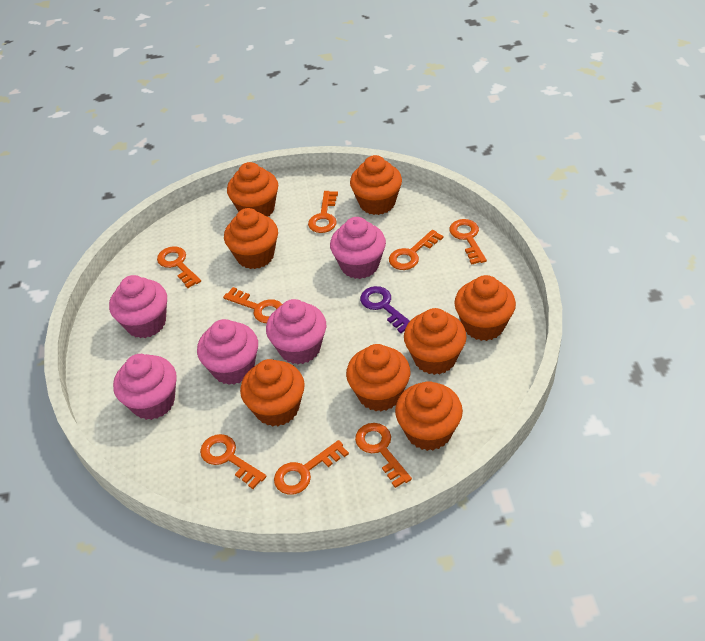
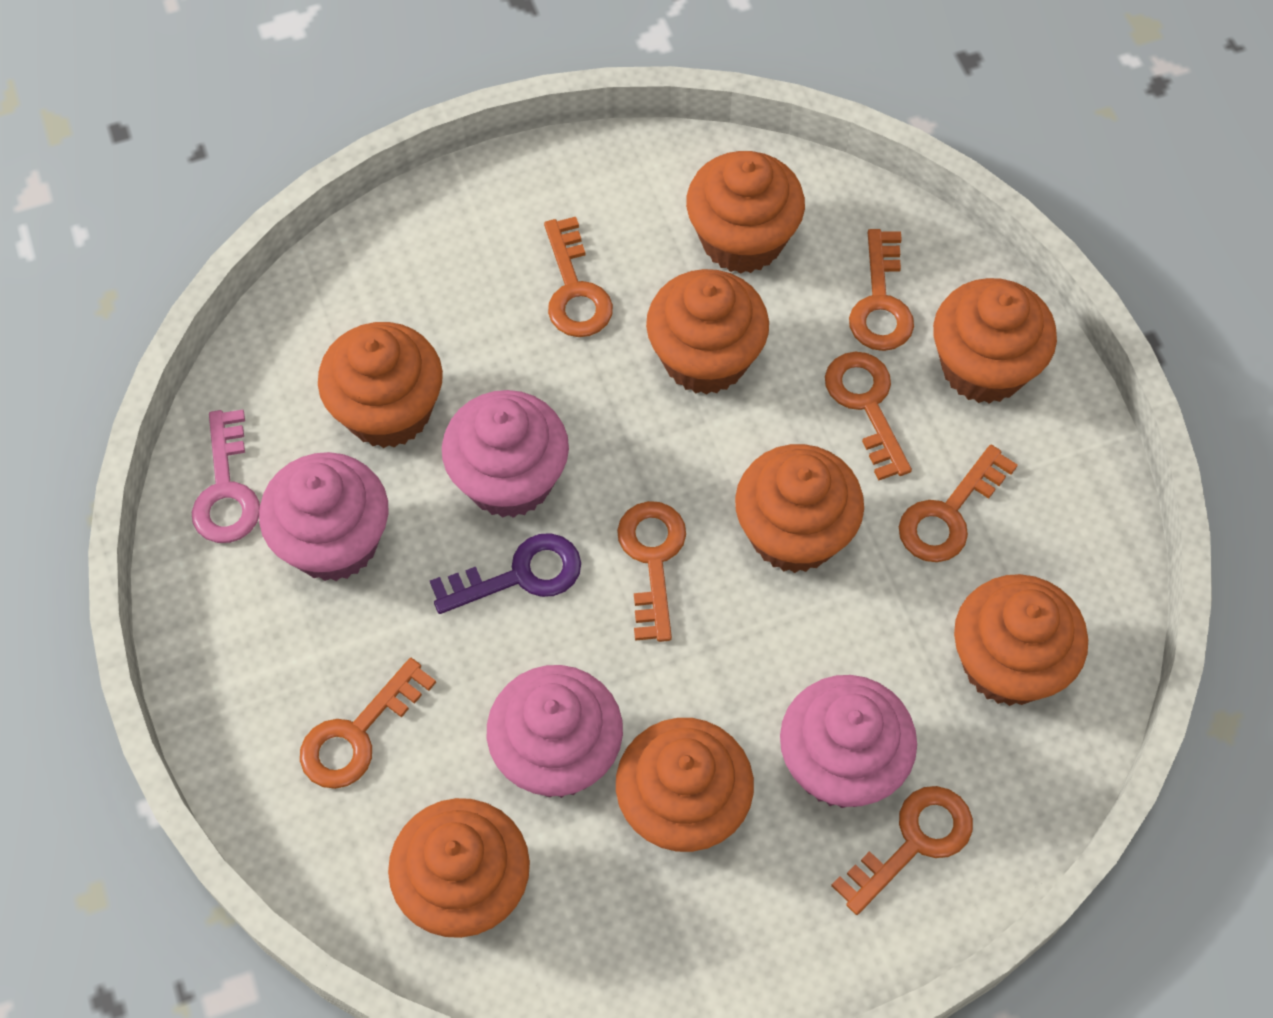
orange key: [157,246,201,288] [200,434,267,489] [223,287,282,323] [274,440,349,495] [308,191,338,233] [355,423,412,488] [389,230,443,270] [449,219,487,264] = 8 -> [300,658,436,789] [544,217,613,337] [617,501,686,642] [825,352,912,480] [831,786,973,915] [849,229,914,351] [899,445,1018,562] = 7
pink cupcake: [109,275,167,338] [113,354,177,420] [197,319,258,385] [266,299,326,364] [330,217,386,279] = 5 -> [259,452,388,581] [442,390,569,518] [487,665,623,798] [780,675,917,808] = 4
pink key: none = 0 -> [192,409,260,543] = 1

